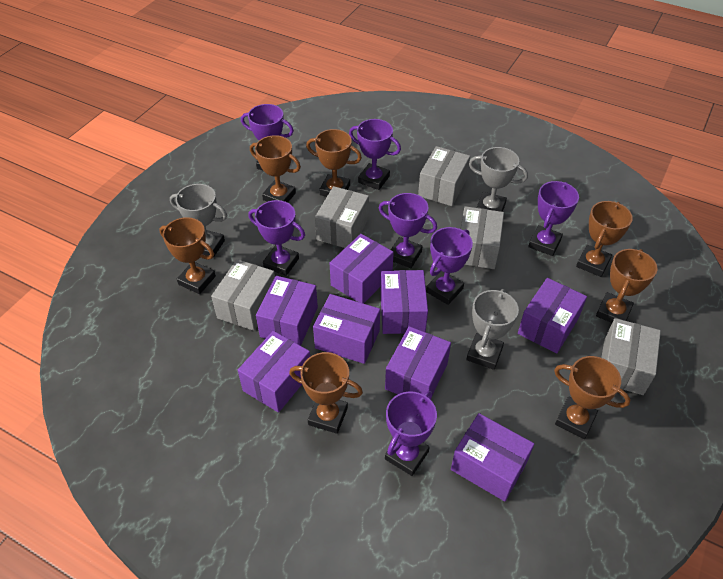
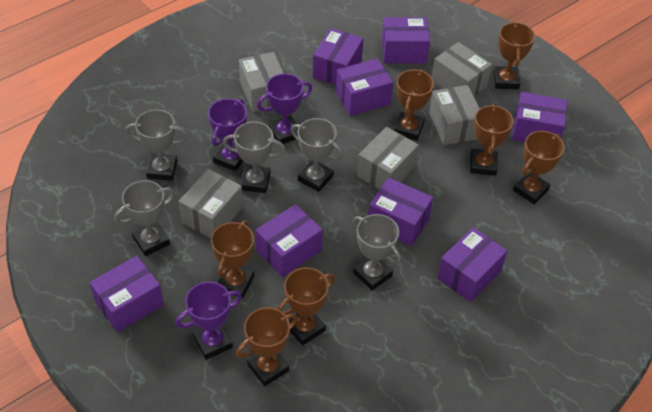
grey trophy: [170,184,227,258] [466,289,519,370] [469,147,528,212] = 3 -> [114,180,175,256] [125,109,188,181] [223,122,285,193] [291,118,343,192] [353,214,401,291] = 5
purple trophy: [241,104,294,170] [248,200,305,276] [349,119,401,190] [379,193,437,268] [385,391,437,476] [426,227,473,305] [528,181,579,256] = 7 -> [175,282,242,360] [208,99,247,172] [257,73,312,144] = 3

